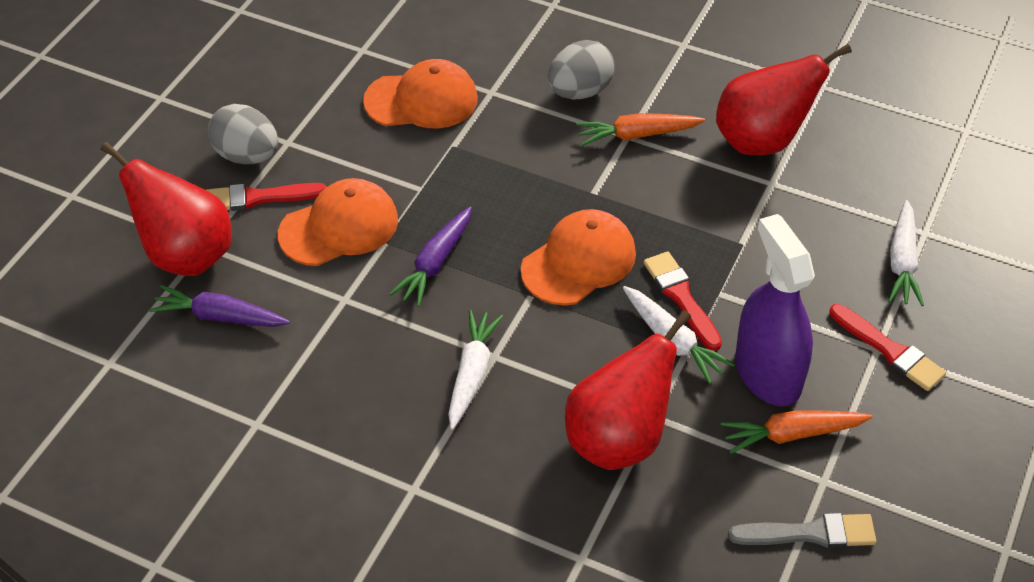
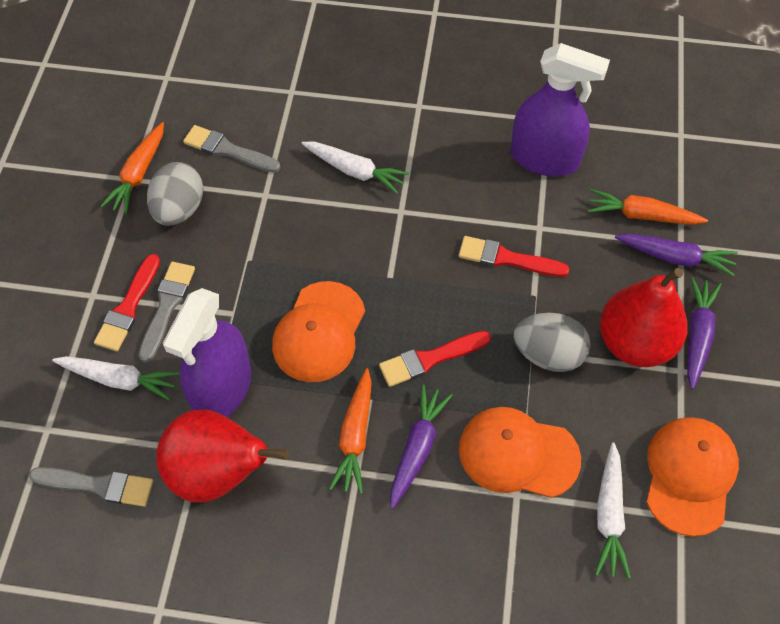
grey brush: [728,513,876,548] = 1 -> [29,467,154,507] [139,262,195,363] [183,125,281,173] = 3
orange carrot: [576,113,705,146] [721,410,872,454] = 2 -> [101,122,164,214] [329,368,372,494] [588,189,708,225] = 3
purple carrot: [149,285,290,327] [389,206,472,307] = 2 -> [390,385,453,509] [615,234,737,277] [687,277,722,389] = 3
purple spray bottle: [735,214,815,407] = 1 -> [163,288,251,417] [511,43,610,177] = 2
red pear: [100,142,232,276] [565,310,691,470] [716,44,852,155] = 3 -> [156,410,289,503] [600,268,688,367] = 2

